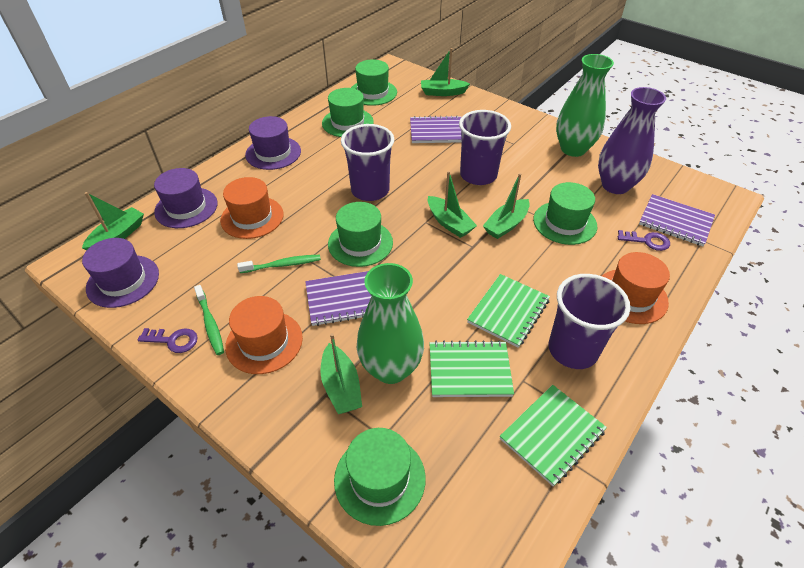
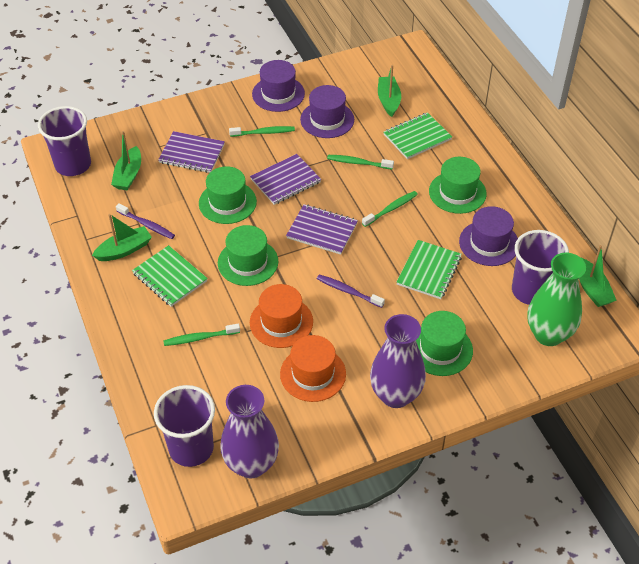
green boat: [82,192,144,250] [321,333,362,414] [421,48,470,96] [428,171,477,238] [483,173,530,239] = 5 -> [92,214,152,261] [111,131,141,190] [378,65,401,117] [579,245,617,307] = 4
green hat: [322,88,374,137] [328,202,393,267] [334,428,426,526] [351,59,397,106] [533,182,597,245] = 5 -> [199,166,257,224] [218,225,278,286] [416,311,473,376] [429,157,487,214] = 4
green toothbrush: [194,285,224,355] [237,255,321,273] = 2 -> [163,324,240,346] [229,126,295,137] [327,155,394,170] [362,191,418,227] = 4
green vase: [356,263,424,384] [556,54,614,157] = 2 -> [527,253,586,346] = 1
orange hat: [220,177,284,239] [225,296,303,374] [602,252,670,324] = 3 -> [250,284,313,348] [280,335,346,402] = 2
purple key: [138,328,198,353] [618,230,670,251] = 2 -> none = 0
purple toothbrush: none = 0 -> [116,203,175,239] [317,274,385,308] = 2
purple vase: [598,87,666,194] = 1 -> [220,385,279,478] [370,314,426,408] = 2

